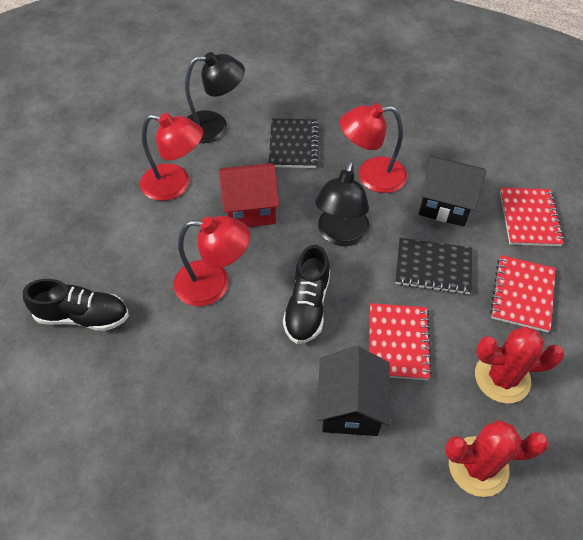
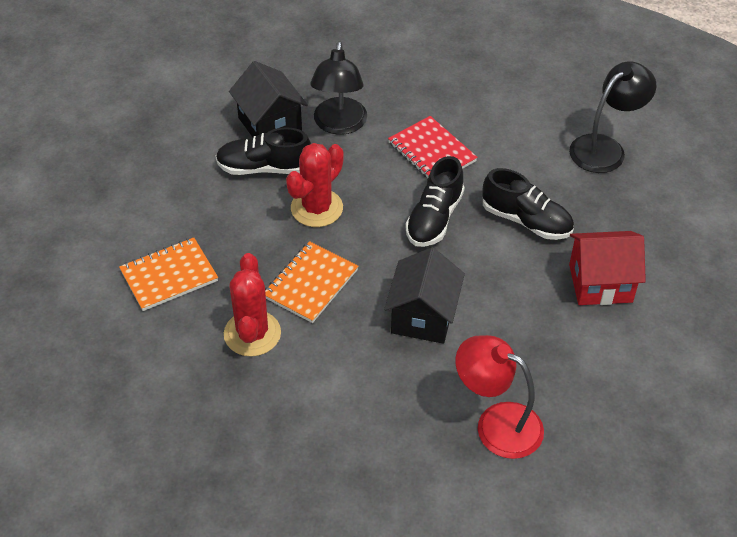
black notebook: [269,118,319,168] [396,238,472,295] = 2 -> none = 0
black shoe: [23,279,129,331] [283,245,330,344] = 2 -> [216,127,311,175] [406,156,465,247] [483,168,574,240] = 3
orange notebook: none = 0 -> [119,237,218,311] [265,241,358,323] = 2
red lamp: [140,113,203,201] [174,216,250,306] [340,103,407,193] = 3 -> [456,335,544,459] = 1
red notebook: [369,303,432,380] [490,255,556,332] [500,188,564,246] = 3 -> [388,116,478,178] = 1

